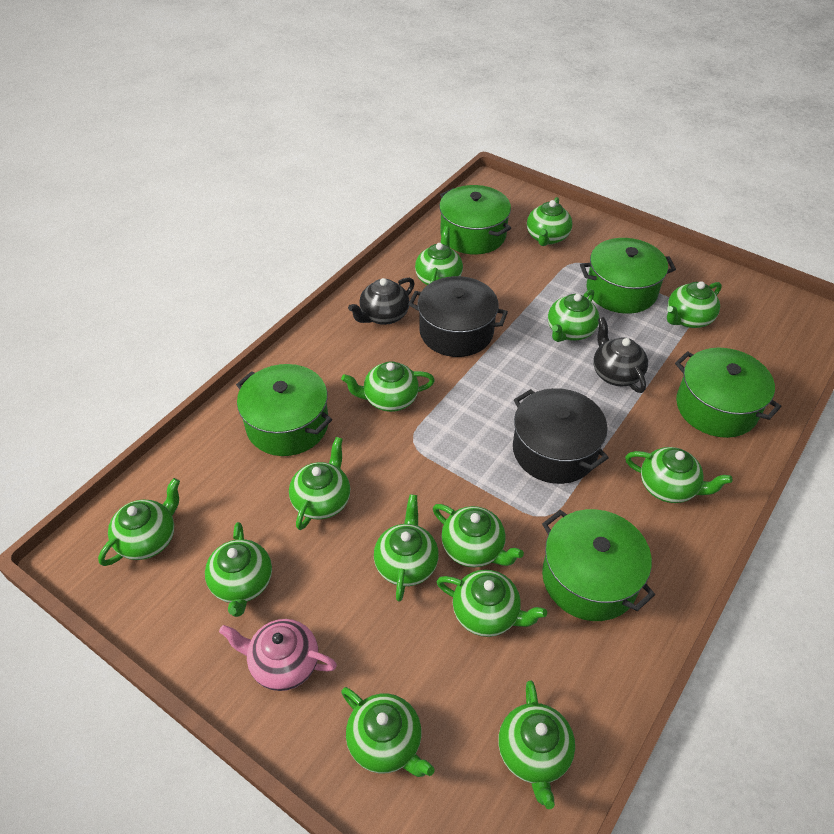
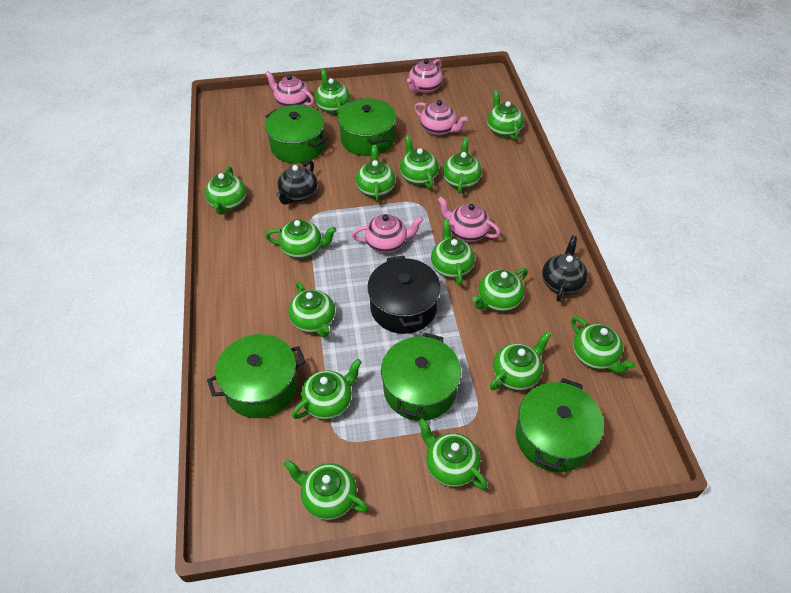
black pot: [408,276,508,357] [513,388,609,484] = 2 -> [367,256,441,334] = 1
green teapot: [98,478,180,566] [205,522,272,617] [289,437,350,530] [341,361,435,412] [341,687,435,777] [374,494,439,602] [415,226,463,285] [433,504,524,567] [436,570,547,637] [498,681,575,809] [527,197,572,246] [548,289,599,342] [625,447,732,503] [667,281,722,328] = 14 -> [205,166,246,215] [266,219,336,259] [283,459,369,520] [288,282,335,338] [292,359,362,419] [315,68,350,114] [356,145,395,202] [400,135,439,189] [418,418,487,490] [431,219,475,285] [442,137,482,194] [472,268,528,312] [487,90,524,140] [490,332,551,390] [571,316,635,374] = 15
pink teapot: [219,619,337,691] = 1 -> [265,71,314,107] [352,214,423,253] [407,59,443,93] [414,100,468,136] [438,197,500,242] = 5

